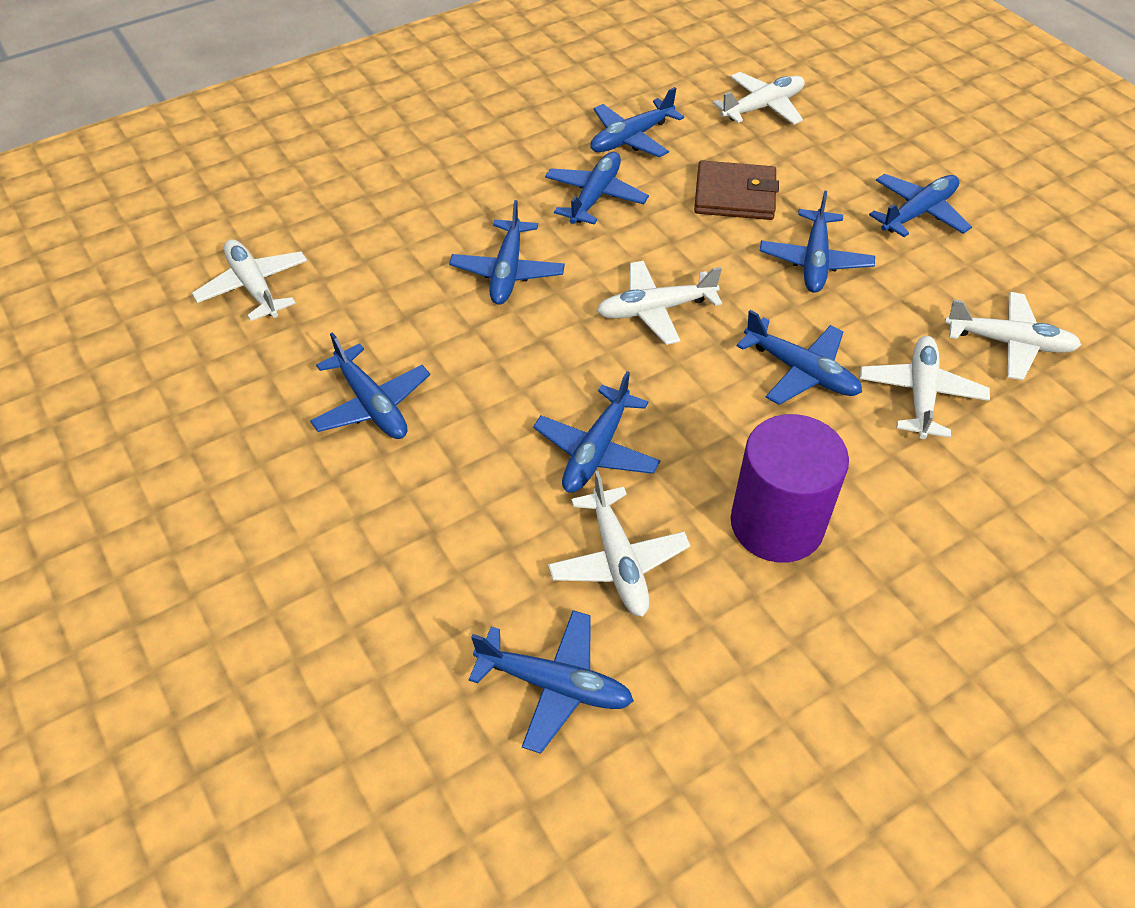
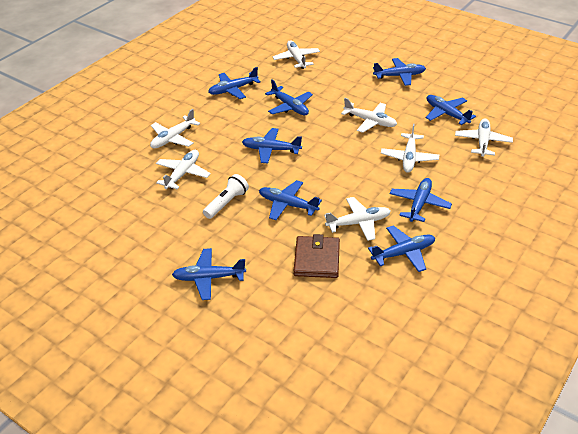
purple cylinder: [731,414,849,562] = 1 -> none = 0
white flashlight: none = 0 -> [203,174,249,219] = 1
white plane: [192,239,307,321] [548,471,690,617] [597,261,722,345] [713,72,805,125] [860,336,990,439] [945,292,1081,380] = 6 -> [150,109,200,148] [156,150,211,189] [273,40,320,69] [324,197,391,241] [341,98,397,133] [381,123,439,173] [455,118,513,157] = 7

